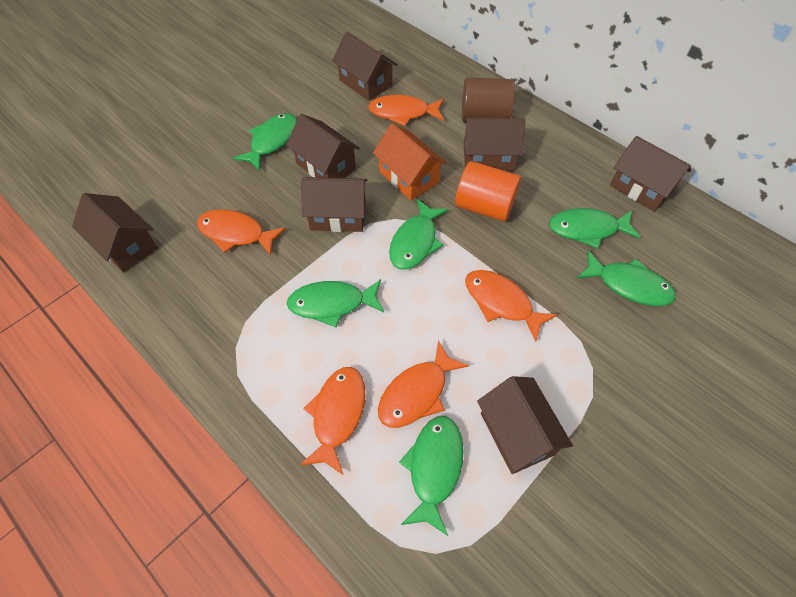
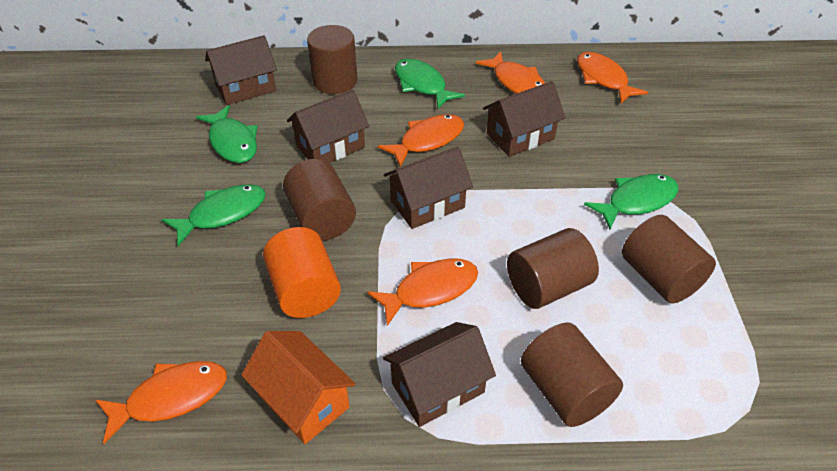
brown cylinder: [462,77,515,121] = 1 -> [283,159,356,241] [307,25,358,94] [507,228,599,309] [521,322,623,427] [622,215,716,303] = 5
brown house: [72,193,158,273] [286,114,360,178] [301,177,368,232] [332,32,397,101] [463,118,525,171] [477,376,573,474] [610,136,691,212] = 7 -> [205,35,277,105] [287,90,369,163] [383,322,496,427] [384,147,473,229] [483,81,565,157] = 5
green fish: [233,113,297,171] [287,279,384,327] [389,199,449,270] [399,416,464,536] [549,208,641,248] [576,250,676,306] = 6 -> [162,184,266,246] [196,105,258,163] [395,59,465,109] [584,174,678,229] = 4

